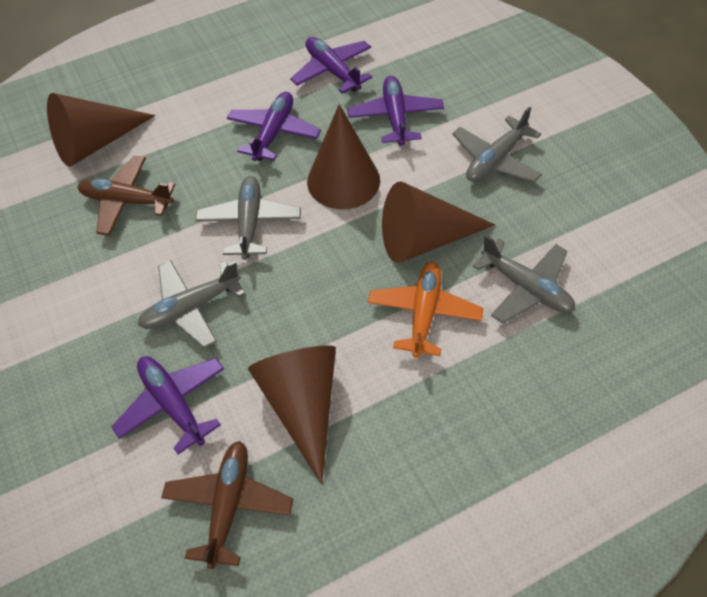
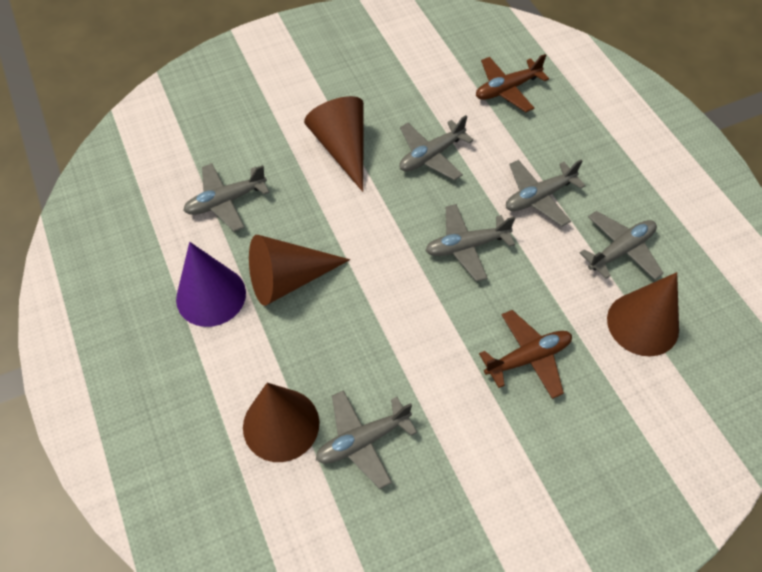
grey plane: [138,260,245,348] [195,176,301,260] [452,106,542,183] [473,235,575,324] = 4 -> [183,163,270,232] [316,390,417,489] [399,115,474,181] [425,204,515,282] [506,160,586,226] [580,211,663,280] = 6
orange plane: [368,262,483,358] = 1 -> none = 0
purple cone: none = 0 -> [176,242,246,327] = 1
purple plane: [111,356,224,454] [227,92,321,161] [290,37,372,94] [347,76,444,146] = 4 -> none = 0

